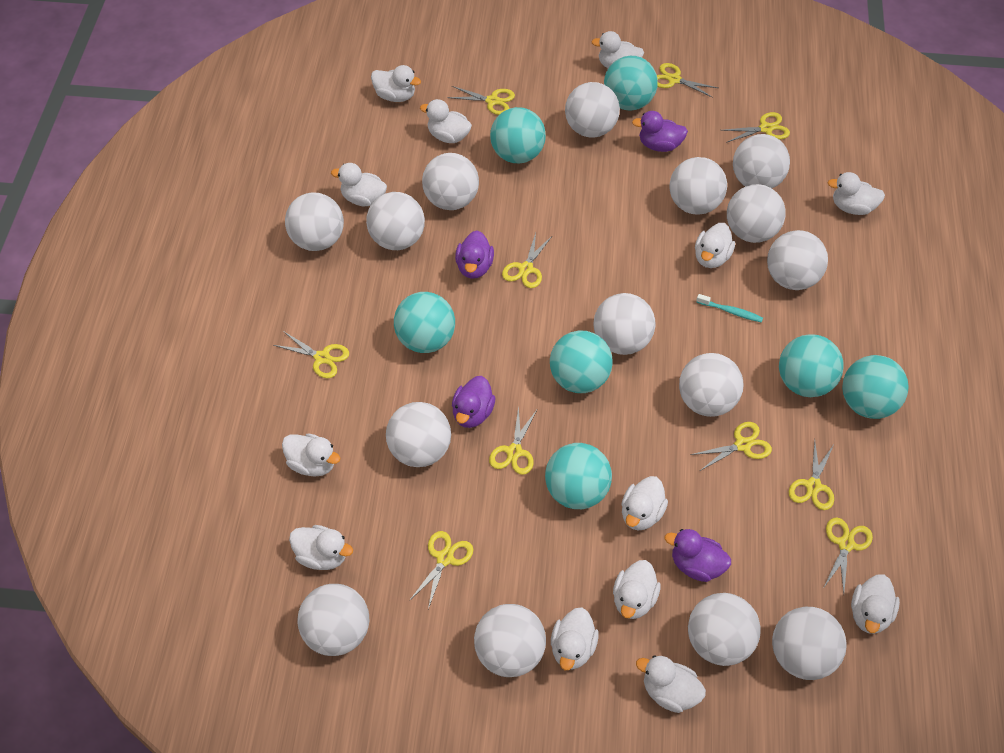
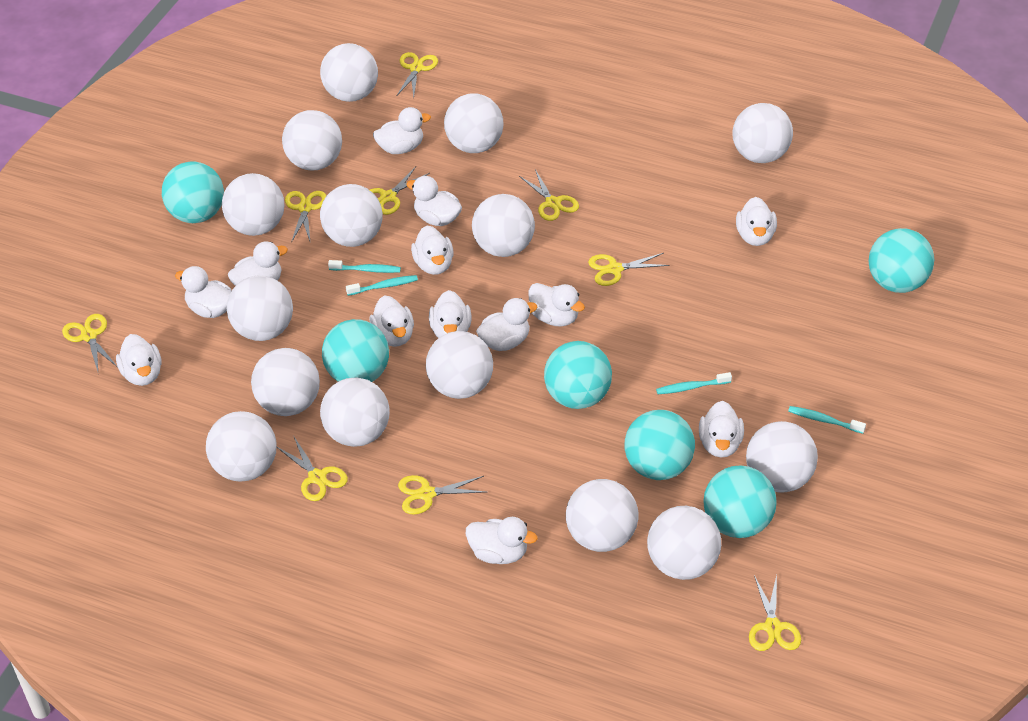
purple duck: [452,376,496,428] [455,230,494,279] [632,111,688,152] [664,529,731,582] = 4 -> none = 0
turquoise ball: [394,292,455,353] [490,107,546,163] [545,443,612,509] [550,330,613,393] [604,56,658,111] [779,334,844,397] [842,355,909,419] = 7 -> [162,161,224,223] [322,319,389,382] [544,341,612,409] [625,410,695,480] [703,465,777,538] [869,228,934,293] = 6
turquoise toothbrush: [696,294,763,323] = 1 -> [328,260,401,273] [346,275,418,296] [656,372,732,394] [788,406,866,434] = 4
yellow scissors: [273,331,349,378] [409,531,473,609] [447,86,515,115] [489,405,537,475] [502,233,553,288] [657,63,718,98] [690,422,772,471] [720,112,790,143] [789,440,834,510] [824,518,873,593] = 10 -> [62,314,117,371] [276,435,348,501] [285,191,326,243] [370,166,430,215] [397,52,438,97] [398,475,486,515] [519,170,579,221] [588,253,669,286] [749,575,801,651] = 9

